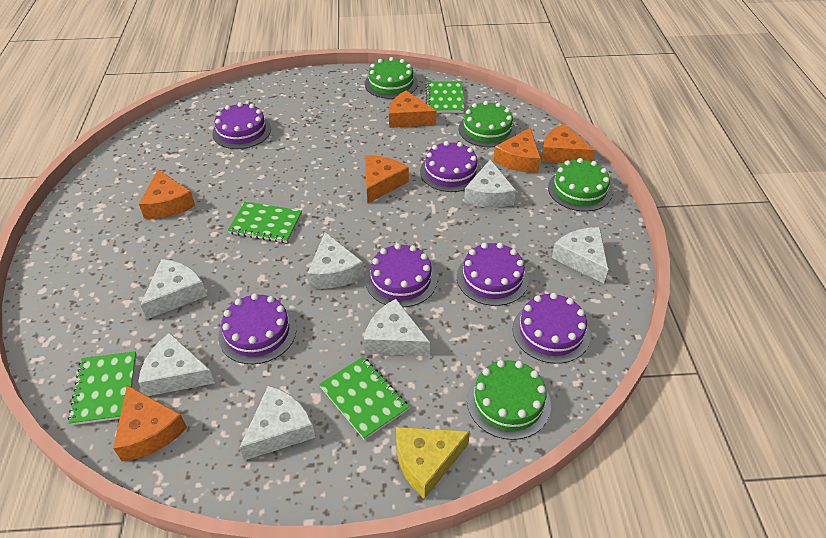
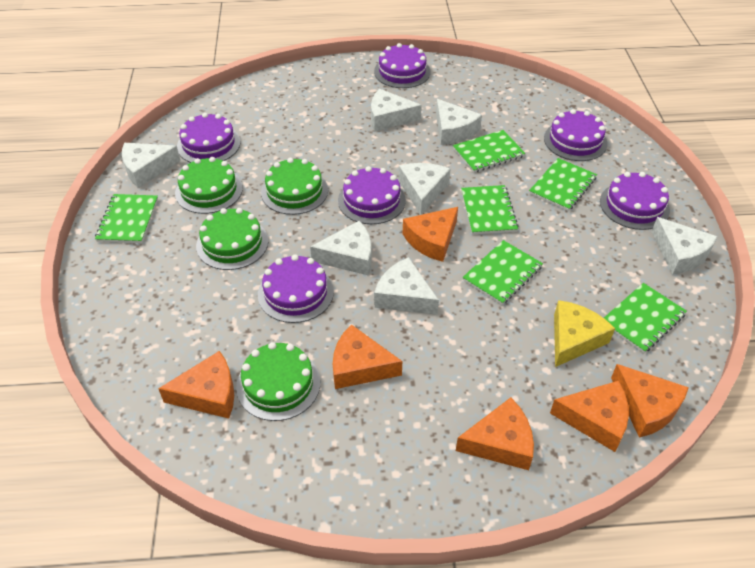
green notebook: [68,351,137,425] [227,202,302,243] [319,357,409,440] [426,81,464,113] = 4 -> [95,194,158,243] [453,130,525,173] [461,185,519,235] [463,240,543,305] [529,158,597,211] [604,283,687,353] = 6

